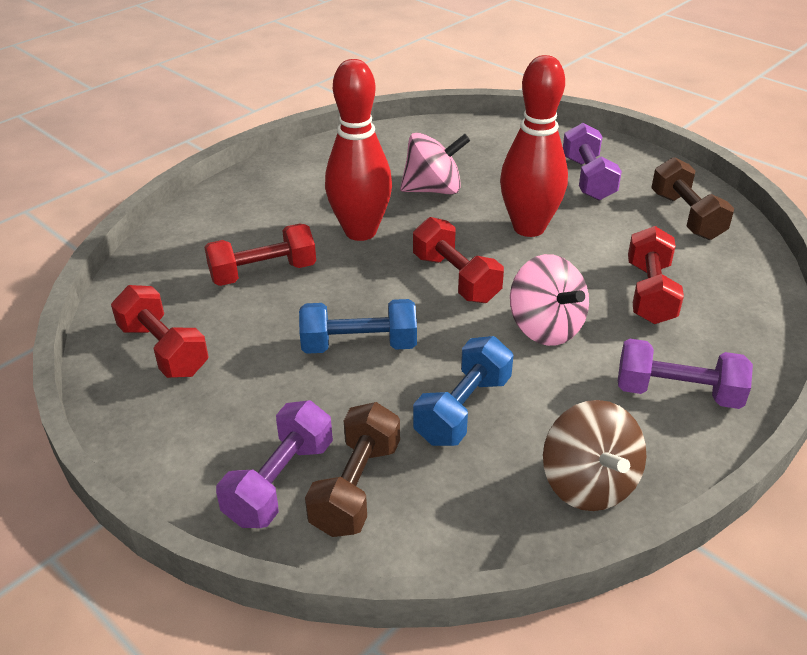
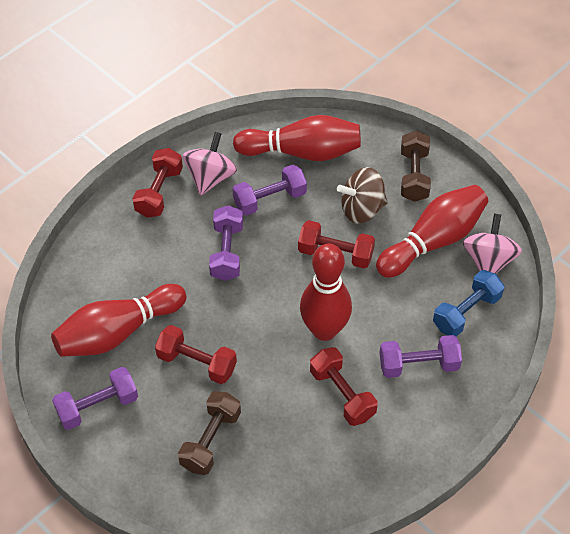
blue dumbbell: [299,299,417,354] [413,336,514,446] = 2 -> [433,270,504,337] = 1
purple dumbbell: [216,400,333,528] [563,123,622,200] [618,339,753,409] = 3 -> [52,367,138,430] [209,205,243,281] [233,165,307,216] [380,335,462,378] = 4
red bowling pin: [325,59,392,241] [500,55,568,237] = 2 -> [51,284,187,357] [233,115,361,161] [300,244,352,341] [376,185,488,278] = 4

